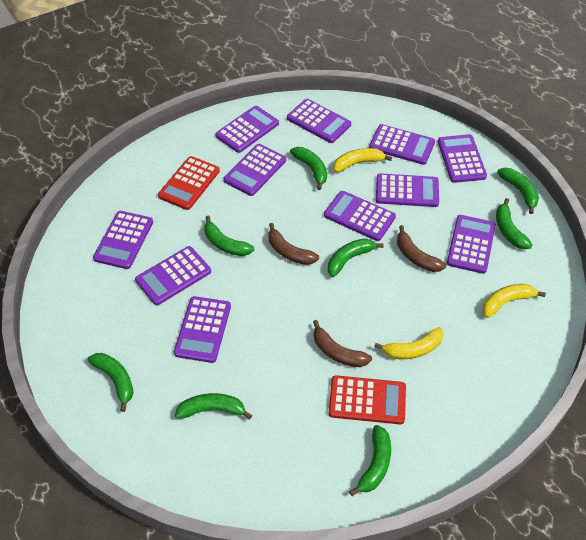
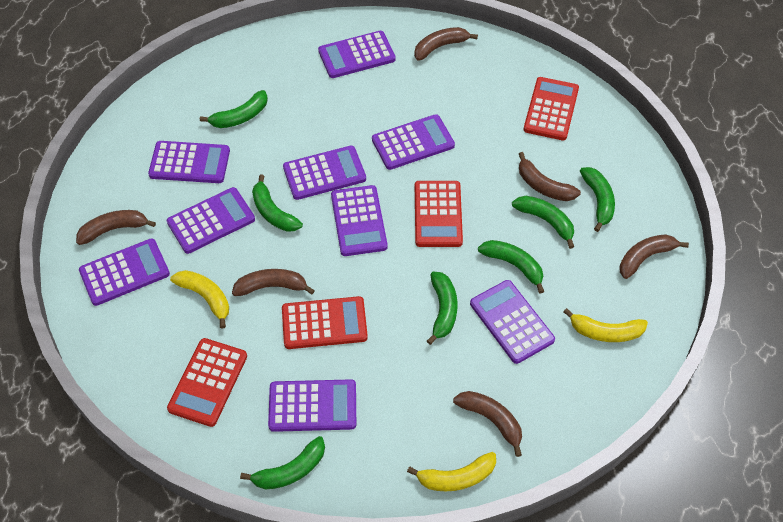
brown banana: [268,223,319,265] [313,320,372,367] [397,225,446,272] = 3 -> [76,210,156,245] [232,269,315,296] [414,27,478,61] [453,391,522,457] [519,152,581,201] [620,234,689,279] = 6
green banana: [87,353,134,412] [175,393,252,420] [204,215,254,256] [290,147,327,190] [328,239,384,277] [349,425,391,496] [496,198,533,249] [497,168,539,214] = 8 -> [200,90,268,128] [240,436,325,490] [252,174,303,232] [427,272,458,345] [478,240,544,293] [512,196,574,249] [580,167,615,232] = 7
purple calculator: [93,211,153,269] [135,246,211,305] [174,296,231,363] [215,106,279,153] [224,144,286,196] [287,99,351,143] [324,191,396,241] [369,124,435,165] [376,173,439,207] [438,134,487,183] [447,215,496,274] = 11 -> [79,238,170,306] [148,141,230,183] [167,187,255,254] [268,379,356,432] [283,146,366,200] [318,31,396,78] [331,185,388,256] [372,114,455,170] [470,280,555,364] = 9
red calculator: [158,156,220,210] [329,375,406,424] = 2 -> [167,338,247,427] [282,296,368,349] [415,181,463,247] [524,77,579,141] = 4

